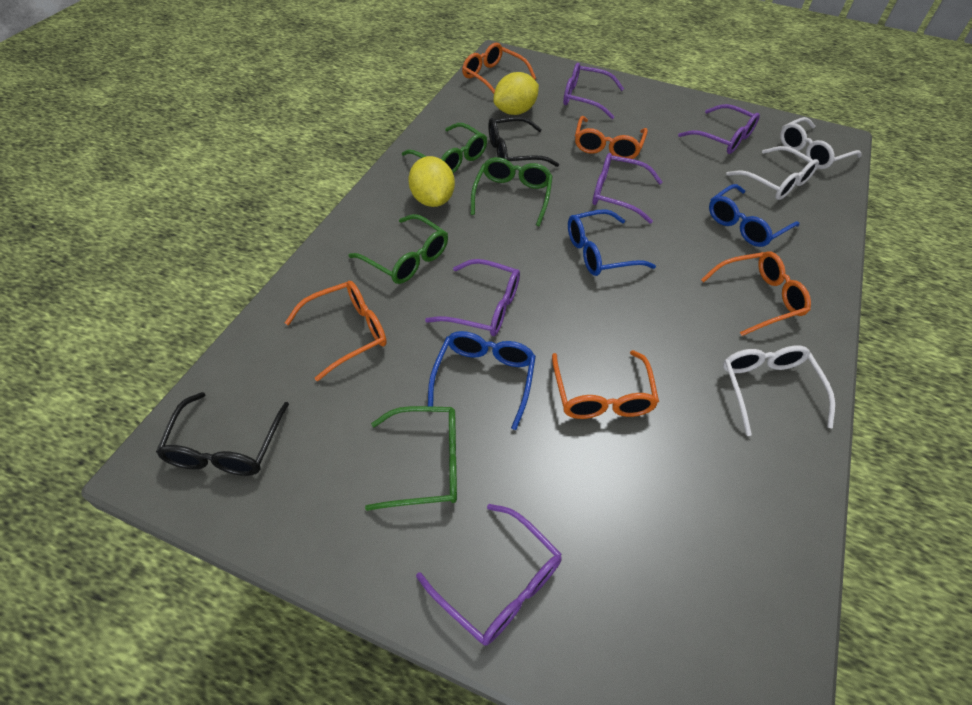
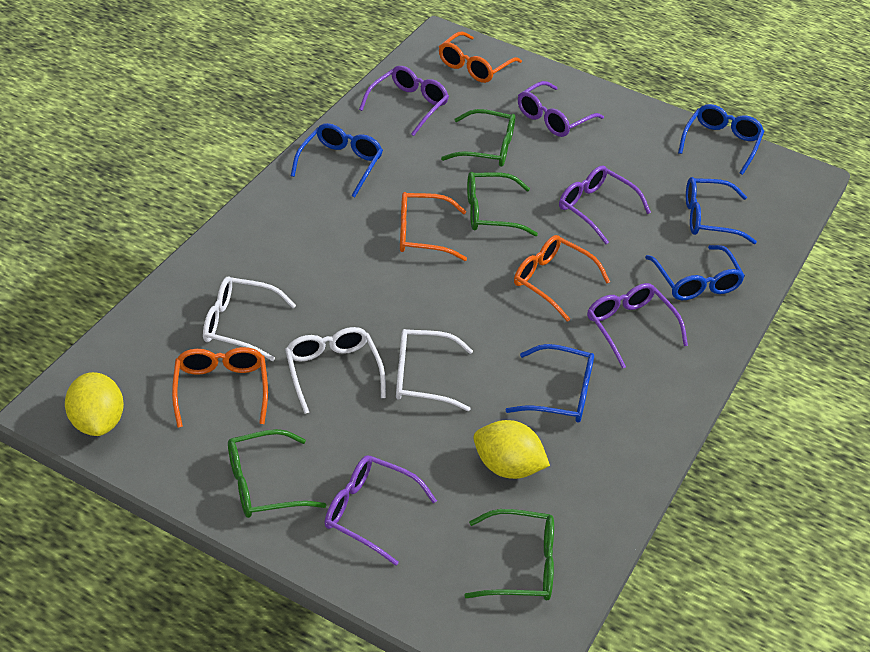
black glasses: [156,392,289,476] [488,117,559,167] = 2 -> none = 0
blue glasses: [428,331,536,430] [568,209,656,276] [709,184,799,247] = 3 -> [291,123,383,197] [506,344,594,423] [645,245,745,300] [678,104,764,175] [686,177,757,244] = 5
orange glasses: [285,281,387,381] [462,43,536,94] [552,350,659,419] [575,116,648,159] [701,251,811,336] = 5 -> [172,347,268,428] [400,192,467,261] [439,32,522,83] [514,235,610,322] = 4

